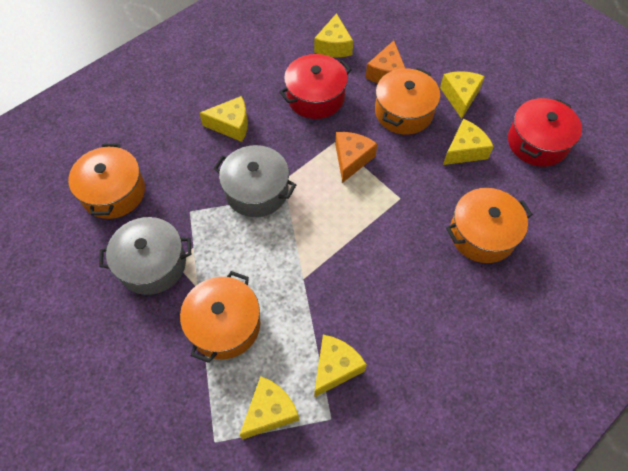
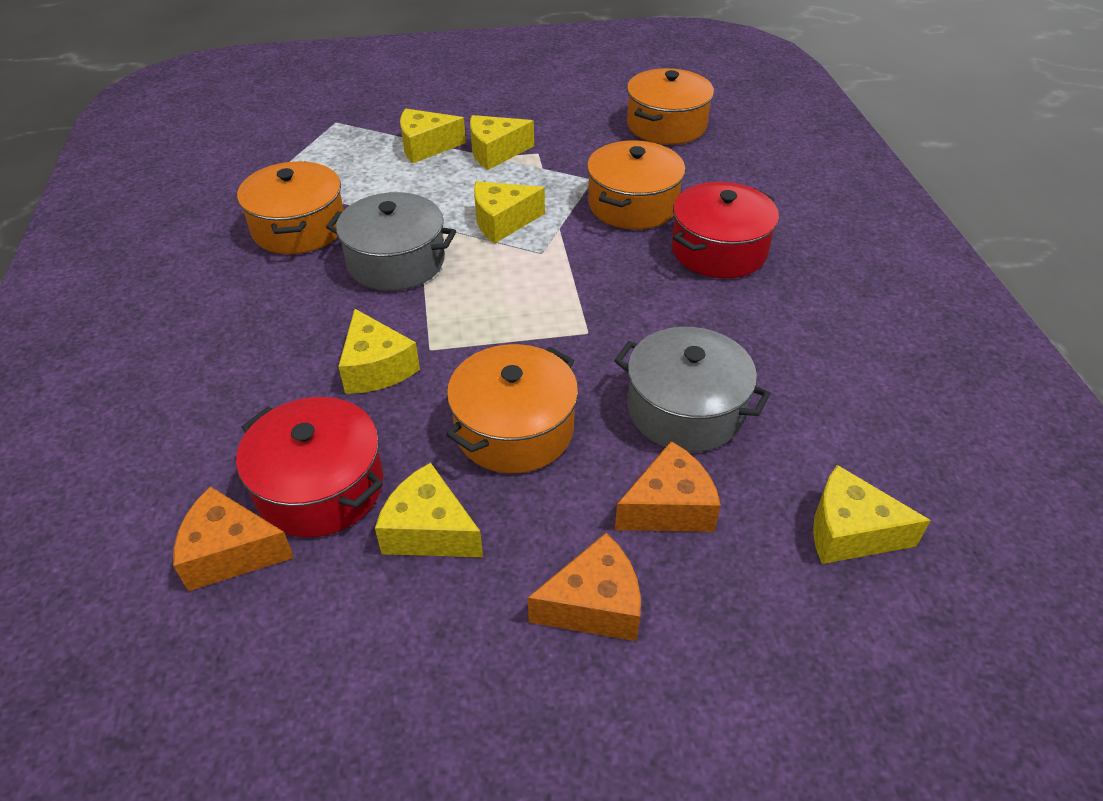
orange cheese: [335,132,378,183] [365,40,405,83] = 2 -> [173,486,294,591] [528,533,641,641] [615,441,721,532] = 3

